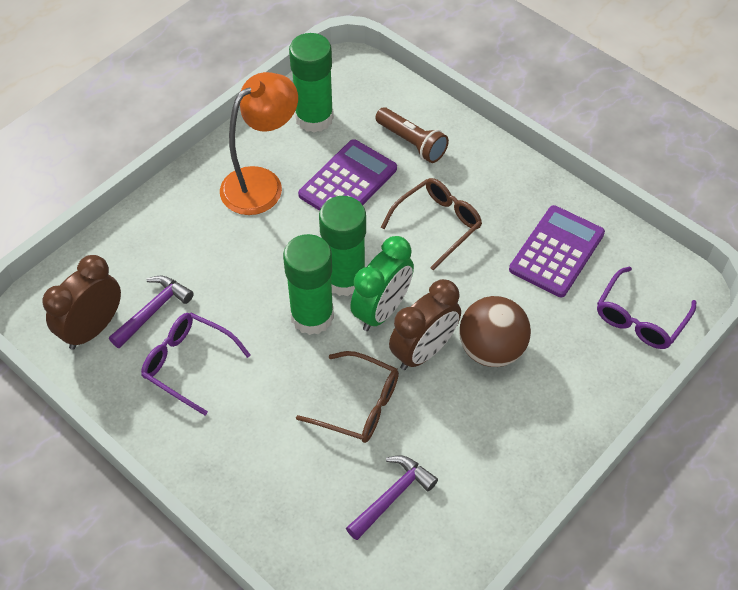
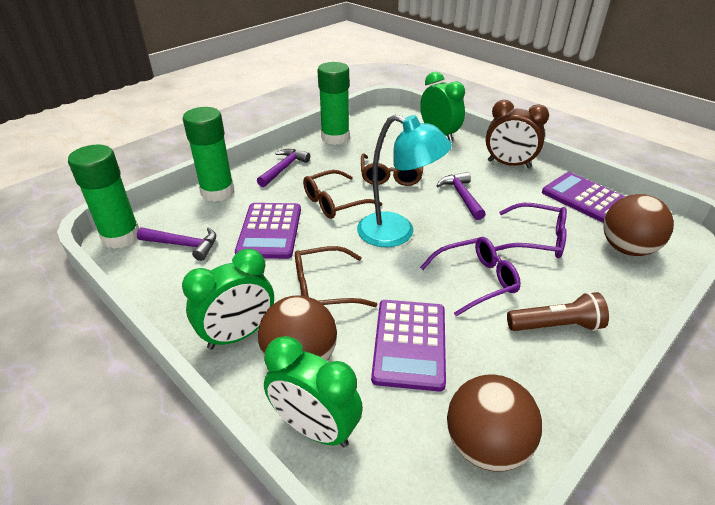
brown ball: [459,296,531,367] = 1 -> [258,295,337,361] [447,375,542,471] [603,194,674,256] = 3
brown clock: [42,255,121,350] [389,279,461,370] = 2 -> [486,100,549,168] = 1
brown glasses: [296,351,399,443] [381,178,482,270] = 2 -> [295,246,377,307] [303,170,382,219] [361,154,423,186] = 3
green clock: [350,236,414,331] = 1 -> [182,249,274,350] [264,336,363,447] [420,72,465,142] = 3
orange lamp: [220,72,298,215] = 1 -> none = 0
purple calculator: [298,139,397,211] [509,205,605,297] = 2 -> [235,203,301,259] [371,300,446,392] [542,172,626,223] = 3
purple hammer: [109,276,194,348] [346,455,438,540] = 2 -> [137,227,216,261] [257,149,310,187] [436,172,485,220] = 3
turquoise lamp: none = 0 -> [357,115,452,247] = 1

